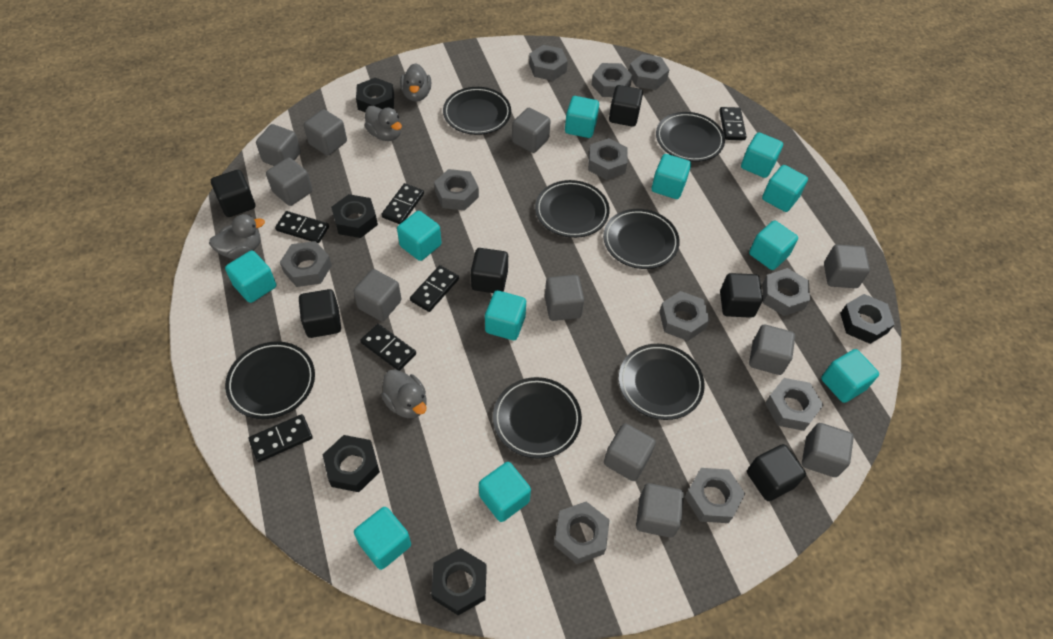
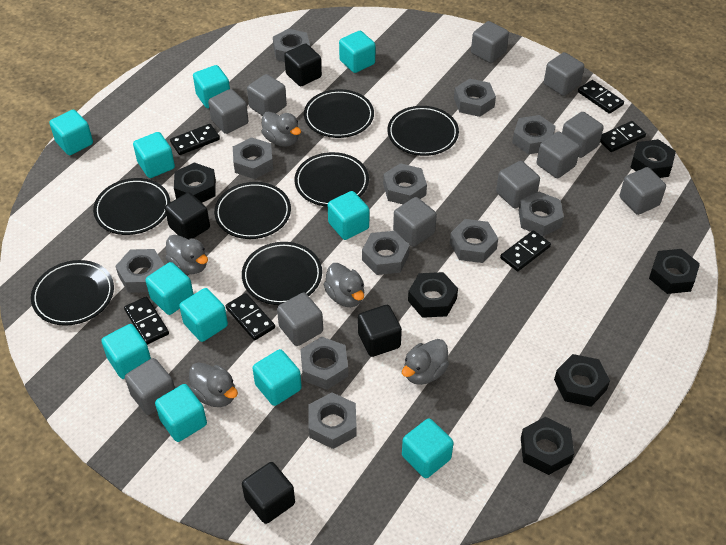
black cube: [211,170,255,217] [299,289,341,338] [471,248,508,293] [609,85,643,127] [720,273,763,318] [747,444,806,501] = 6 -> [165,192,210,239] [242,462,295,524] [284,44,322,86] [358,305,402,357] = 4
black nut: [322,435,380,492] [331,194,378,238] [356,78,394,112] [431,548,487,615] [840,294,895,344] = 5 -> [174,162,216,203] [408,272,458,318] [521,417,574,475] [554,354,610,407] [630,139,676,178] [649,249,700,294] = 6
grey duck: [209,214,265,259] [364,106,402,141] [381,369,427,418] [400,63,431,102] = 4 -> [165,235,208,274] [189,362,238,407] [261,111,301,147] [323,263,364,307] [402,339,449,385] = 5

